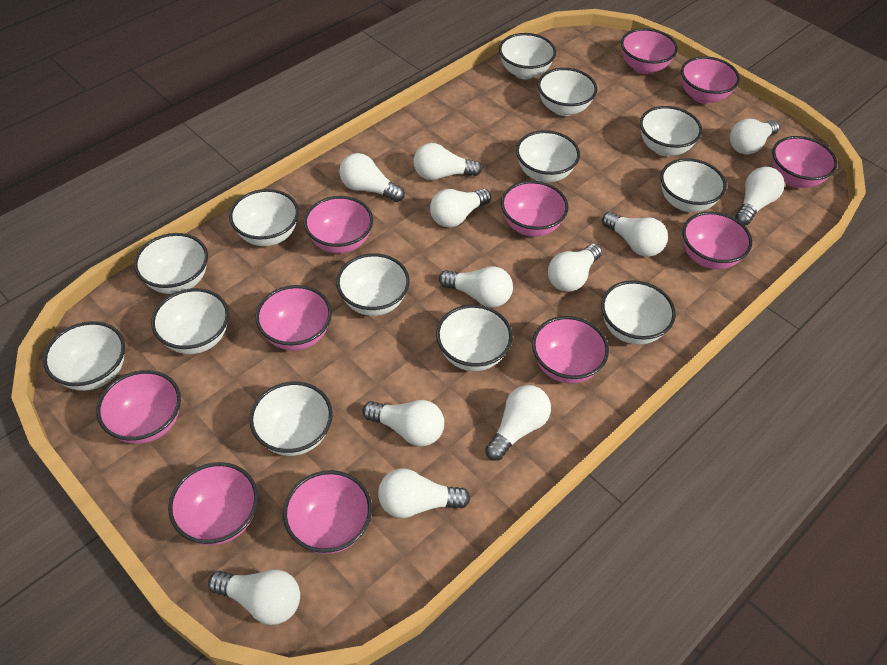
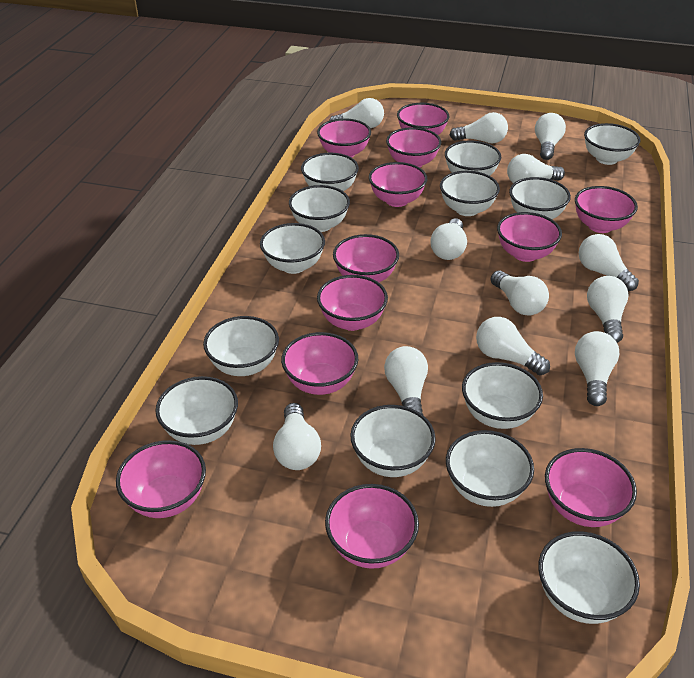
pink bowl: [96,370,181,444] [168,462,258,545] [256,285,332,351] [283,470,372,554] [304,196,373,253] [501,181,568,237] [532,316,609,384] [621,28,678,74] [681,56,740,104] [682,211,752,269] [772,136,838,188] = 11 -> [116,440,206,518] [281,332,358,395] [317,118,371,158] [317,275,388,331] [325,484,419,569] [333,234,399,282] [369,162,427,207] [386,127,441,168] [397,103,449,135] [497,212,562,262] [545,448,637,527] [575,186,638,233] = 12

